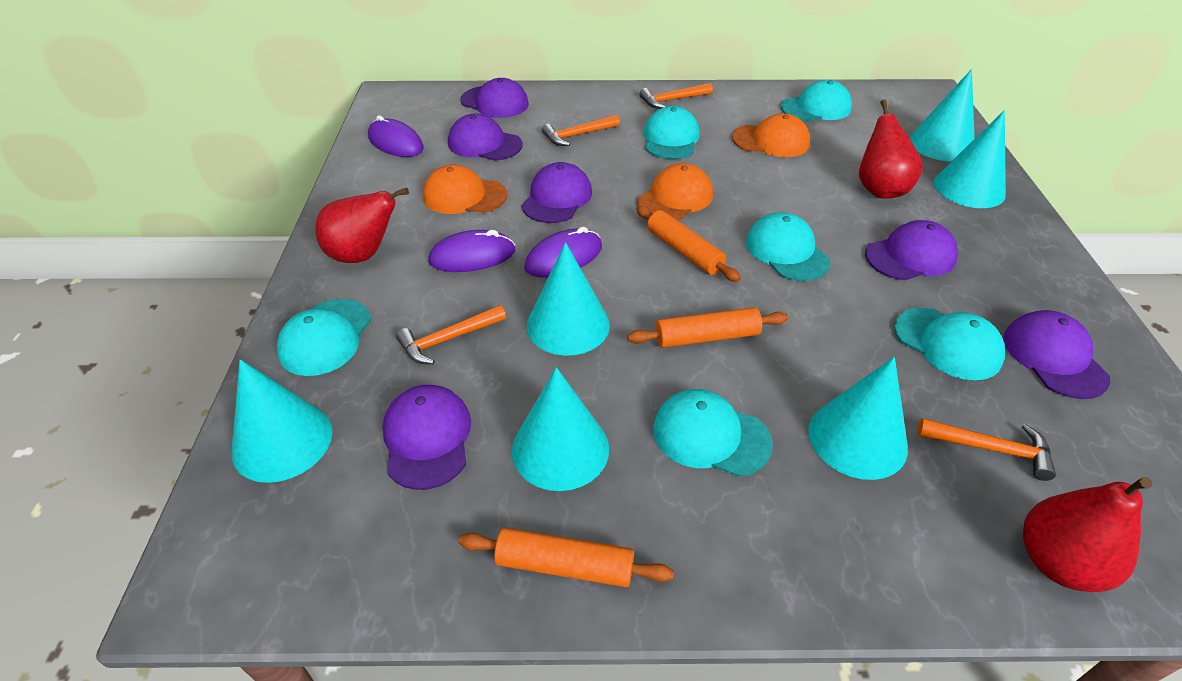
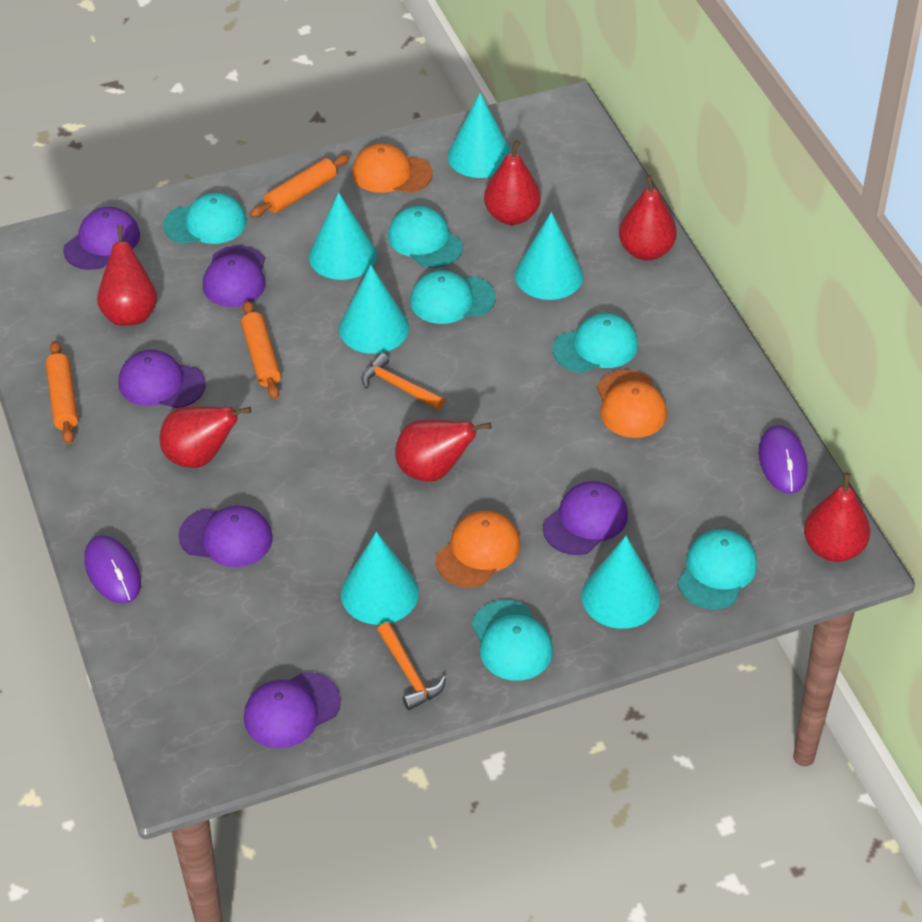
orange hammer: [396,305,506,364] [542,115,620,146] [640,83,713,109] [917,418,1056,481] = 4 -> [361,353,445,410] [377,622,446,710] = 2
purple mouse: [368,115,424,157] [428,230,515,272] [524,227,602,277] = 3 -> [84,535,141,604] [759,425,808,494] = 2
red pear: [315,187,409,263] [859,99,923,198] [1023,477,1153,592] = 3 -> [97,225,157,326] [159,406,251,468] [395,420,491,482] [484,140,541,225] [619,175,677,261] [804,472,870,562] = 6

